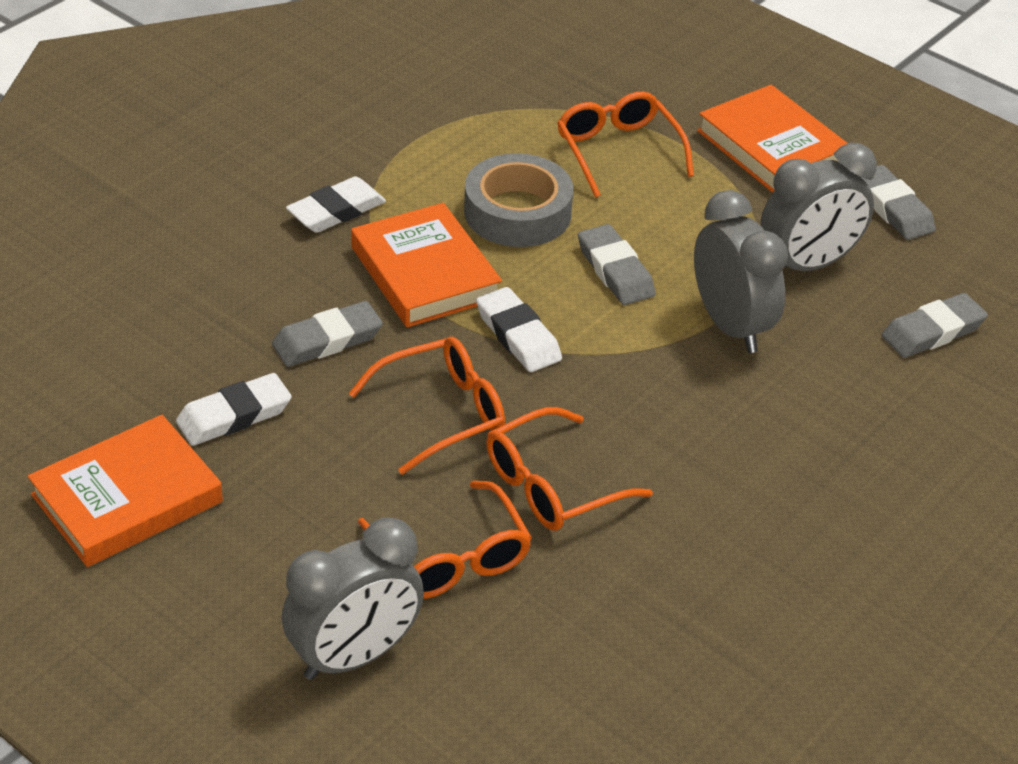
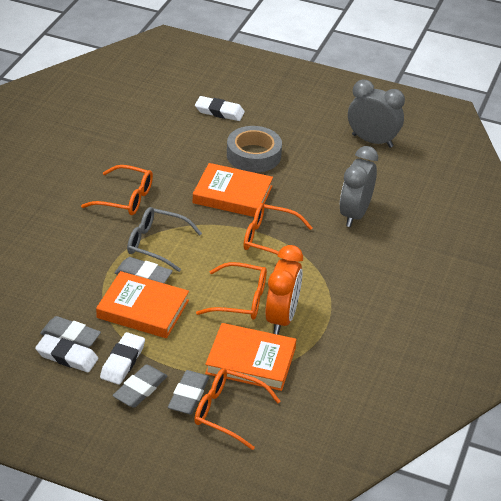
grey clock: [282,517,424,680] [694,190,788,353] [760,143,877,271] = 3 -> [340,146,378,227] [348,80,405,148] = 2
grey glasses: none = 0 -> [127,207,202,272] = 1
orange clock: none = 0 -> [265,245,303,334] = 1

